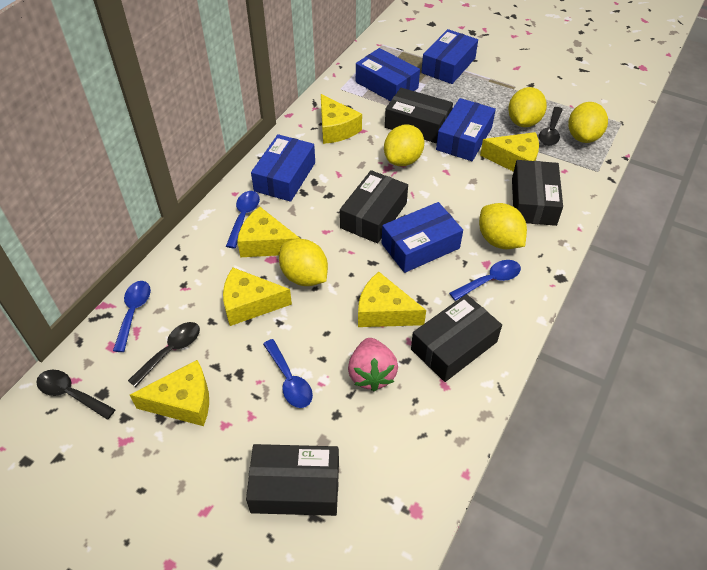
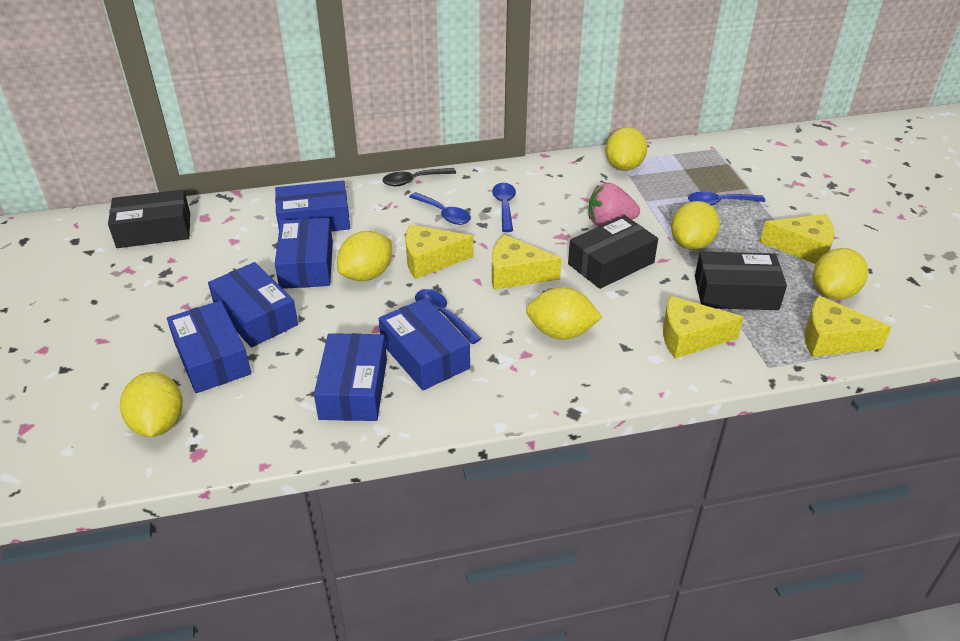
black box: [246,444,339,516] [340,170,408,243] [385,88,453,143] [411,294,502,382] [512,160,563,226] = 5 -> [108,190,190,248] [568,215,658,289] [695,251,787,310] = 3
black spoon: [36,370,116,420] [128,322,200,387] [539,107,563,146] = 3 -> [382,168,456,186] = 1
blue box: [251,134,315,202] [356,48,420,101] [382,202,463,273] [421,29,478,84] [436,98,496,161] = 5 -> [167,301,251,393] [208,262,298,347] [275,180,350,231] [275,218,333,289] [314,333,387,421] [379,298,470,390] = 6
yellow cheese: [130,360,209,426] [223,268,292,326] [237,207,300,257] [321,94,362,144] [358,272,426,327] [480,132,539,172] = 6 -> [405,224,473,279] [492,235,562,290] [663,296,744,359] [760,214,834,264] [805,295,892,357] = 5
yellow lemon: [279,239,328,286] [384,125,424,166] [479,203,527,249] [508,87,547,127] [568,102,608,143] = 5 -> [120,372,183,437] [337,231,392,281] [526,287,602,340] [605,127,647,171] [671,201,720,250] [813,248,868,300] = 6

